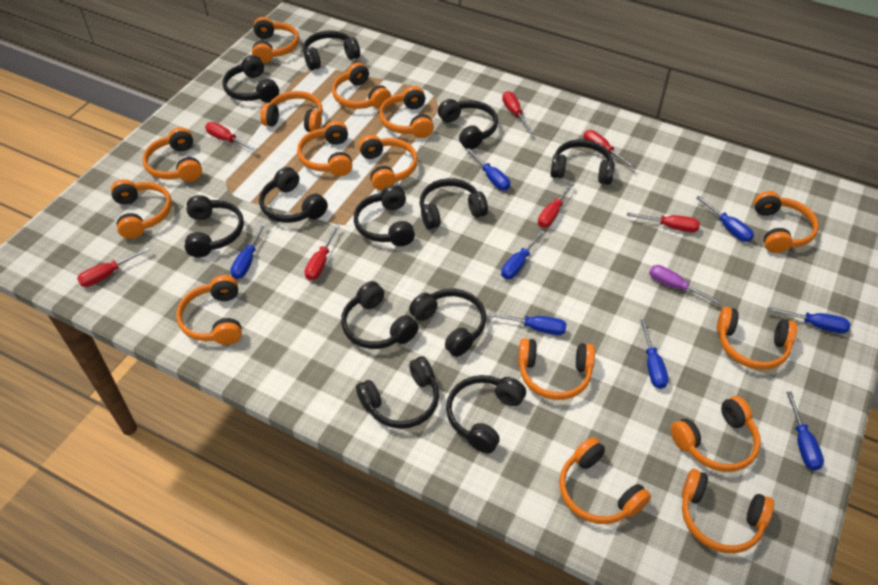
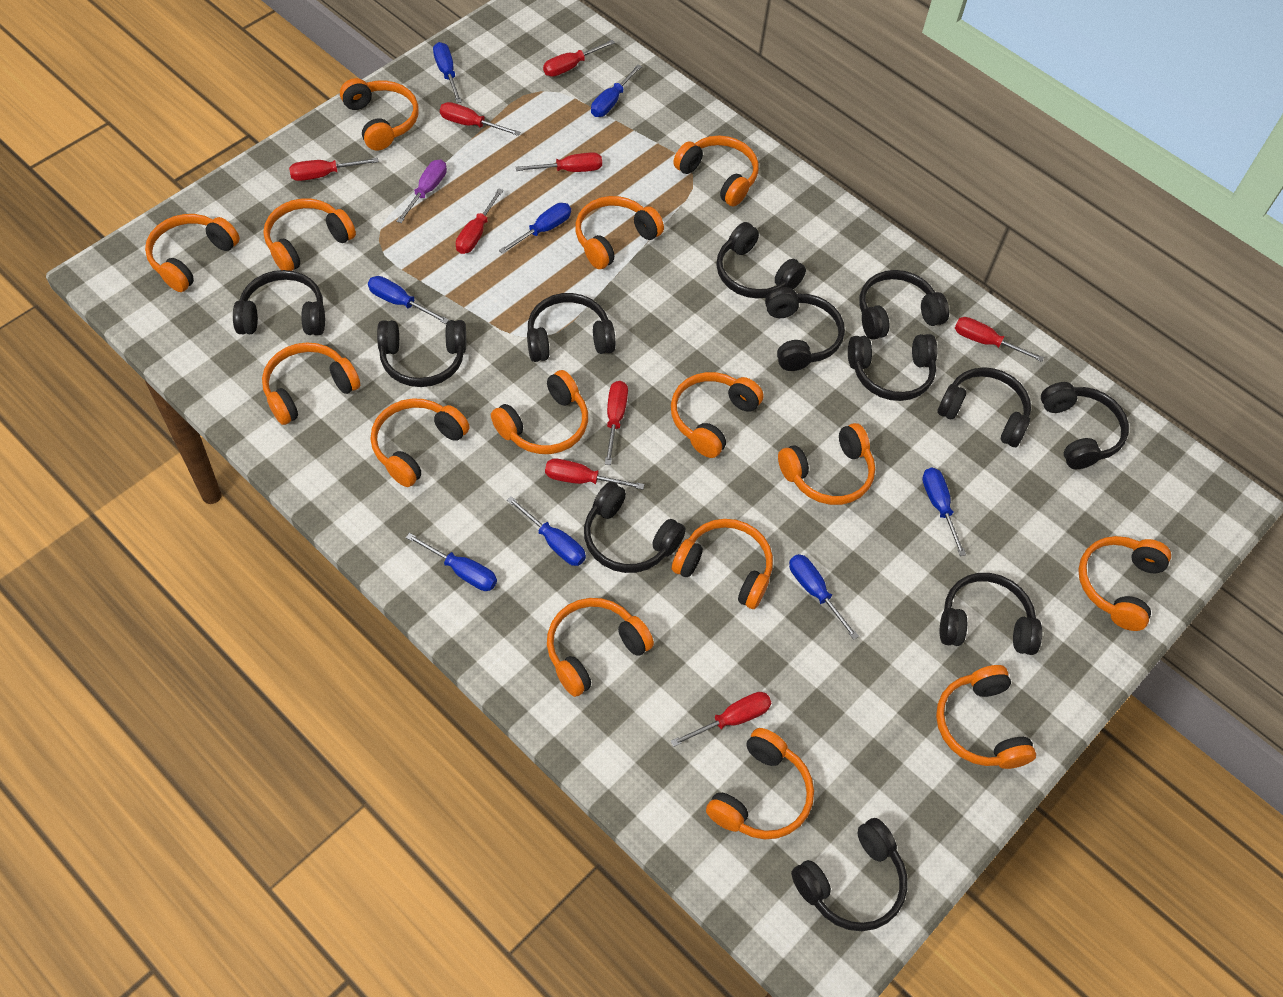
red screwdriver: [77,247,150,287] [205,122,257,152] [305,225,340,281] [502,91,532,133] [538,182,575,228] [583,130,636,168] [627,212,700,232] = 7 -> [289,158,379,181] [440,102,520,136] [456,188,504,254] [516,152,602,172] [543,40,615,77] [545,459,644,490] [605,381,628,465] [670,692,771,747] [955,317,1044,362] = 9

